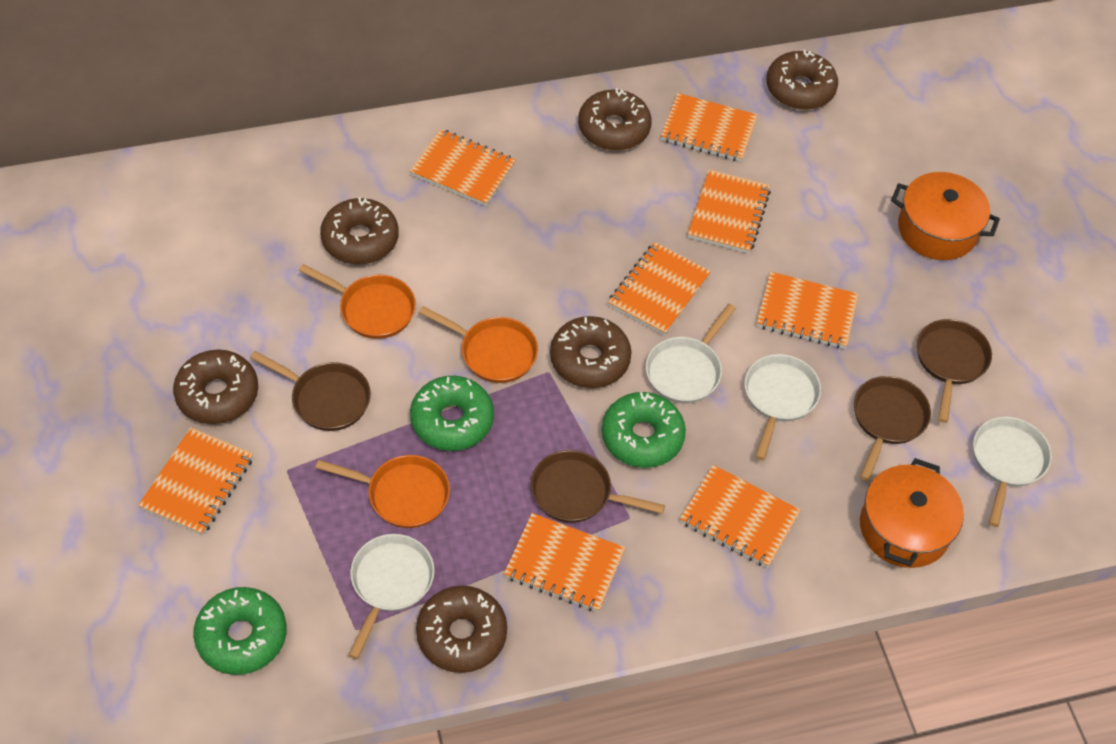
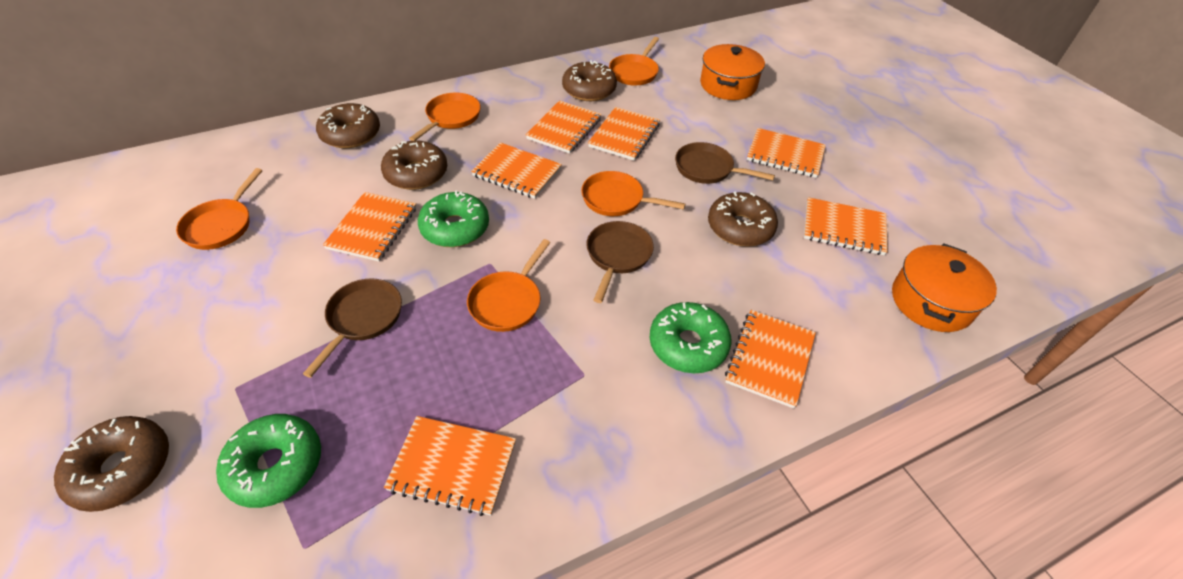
brown donut: [173,350,258,424] [320,197,399,265] [416,585,507,673] [550,316,631,388] [578,88,652,151] [766,50,838,110] = 6 -> [54,416,169,512] [316,103,380,148] [381,141,447,190] [562,60,617,101] [708,192,778,247] = 5
brown pan: [250,351,371,431] [531,450,665,523] [854,376,931,481] [917,319,992,423] = 4 -> [303,278,402,378] [586,221,654,303] [675,142,775,184] = 3
orange pan: [299,264,416,339] [316,455,450,528] [419,306,538,383] = 3 -> [176,168,263,250] [409,92,481,141] [467,239,551,332] [581,171,685,216] [609,37,659,86] = 5
white pan: [348,534,435,659] [646,304,736,403] [744,354,821,460] [973,417,1052,527] = 4 -> none = 0

